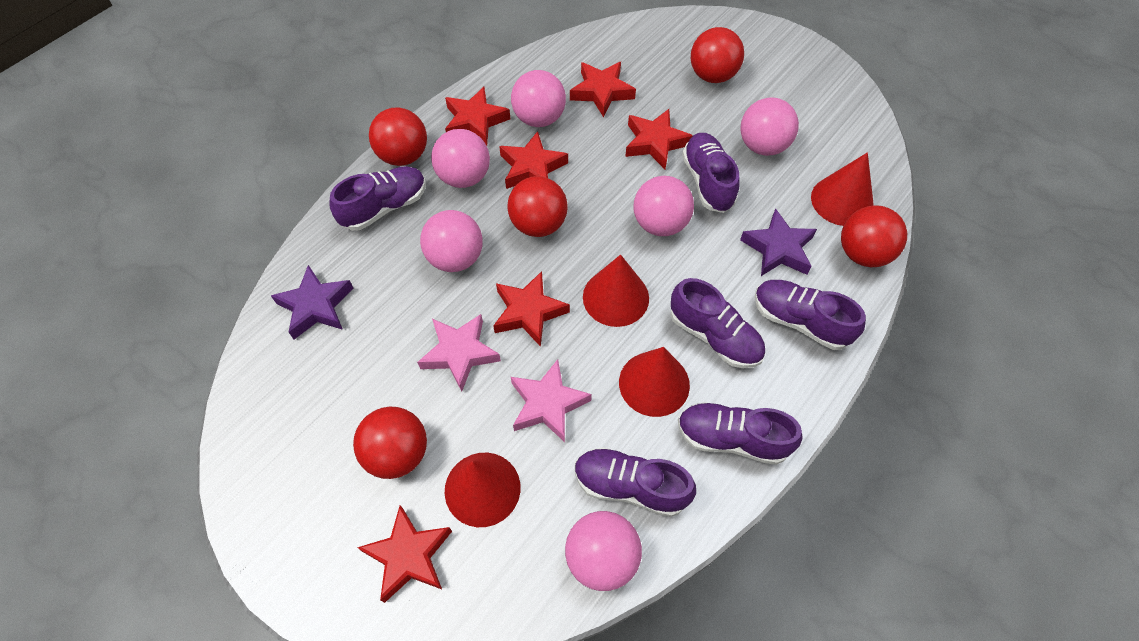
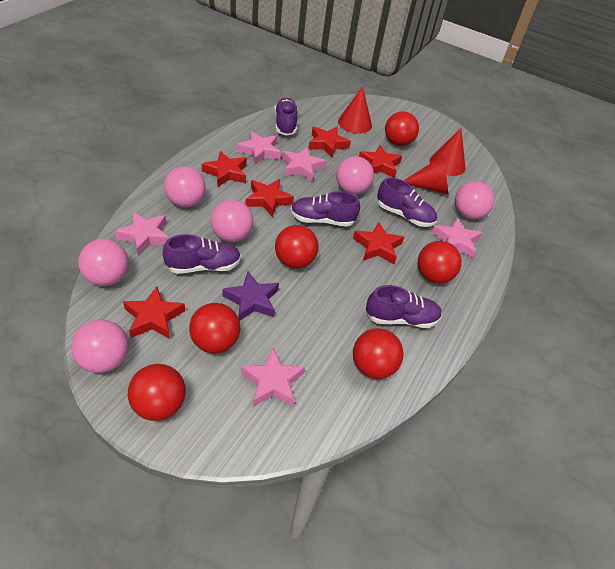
pink star: [417,314,501,391] [511,359,592,442] = 2 -> [115,212,169,256] [237,131,281,165] [241,348,305,407] [282,147,326,182] [432,218,482,259] = 5
purple shoe: [329,166,426,231] [575,447,696,517] [670,278,765,368] [678,402,803,465] [682,133,739,213] [755,280,866,350] = 6 -> [163,234,241,274] [274,98,298,136] [291,191,360,227] [366,285,442,328] [377,177,437,227] = 5
purple star: [271,265,353,339] [740,209,817,276] = 2 -> [222,271,279,321] = 1
red ball: [353,407,427,479] [369,107,427,166] [508,176,568,237] [691,27,744,83] [841,205,907,267] = 5 -> [128,364,186,421] [189,303,240,354] [275,225,318,269] [353,328,404,379] [385,111,419,146] [418,241,462,284] = 6
red cone: [445,453,520,527] [583,255,649,327] [619,347,690,417] [811,152,874,226] = 4 -> [338,86,372,134] [404,155,449,195] [430,128,465,176] = 3

